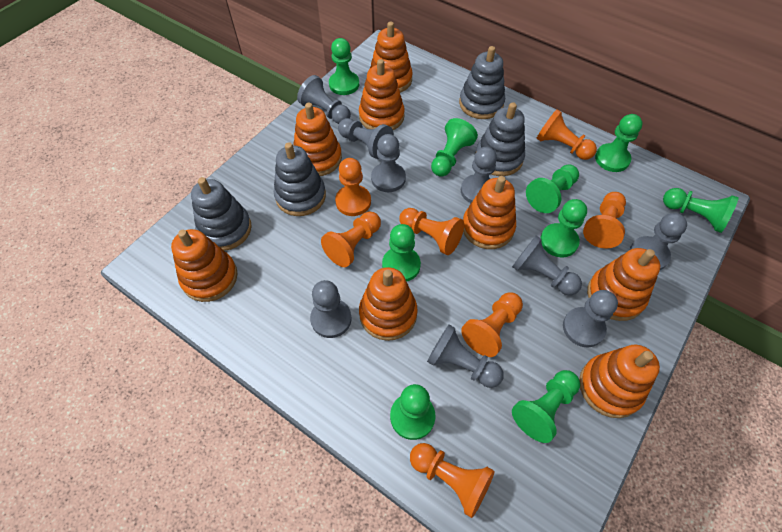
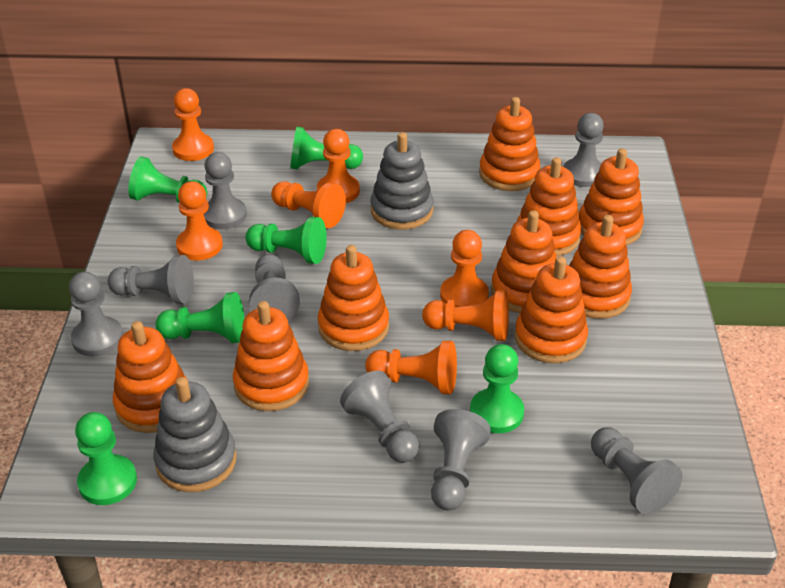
green pawn: [329,38,359,95] [382,224,421,282] [390,384,436,440] [431,118,478,177] [512,370,580,443] [526,164,579,213] [540,199,587,257] [595,114,643,172] [663,188,739,233] = 9 -> [75,412,137,505] [128,156,207,203] [155,292,245,343] [245,217,327,264] [290,127,363,169] [470,344,524,433] = 6
grey pawn: [297,75,351,124] [310,280,352,338] [338,118,394,159] [371,134,406,192] [427,324,504,388] [461,147,497,203] [512,235,582,295] [563,290,618,347] [630,213,687,270] = 9 -> [69,272,123,357] [107,255,194,304] [204,152,247,229] [249,254,300,320] [340,371,420,463] [431,409,491,510] [563,113,604,187] [591,427,683,514] = 8
grey stacking toy: [191,177,252,251] [274,142,326,216] [459,46,505,119] [475,102,525,176] = 4 -> [154,377,237,492] [370,132,433,230] = 2
orange stacking toy: [171,229,238,302] [293,103,342,176] [359,59,405,130] [359,267,418,341] [370,22,413,93] [463,176,516,249] [579,345,660,418] [587,248,660,321] = 8 -> [113,321,187,433] [233,301,309,411] [318,245,389,351] [479,97,540,191] [491,210,557,313] [515,256,588,363] [517,157,582,256] [569,215,632,319] [579,148,644,245] = 9

